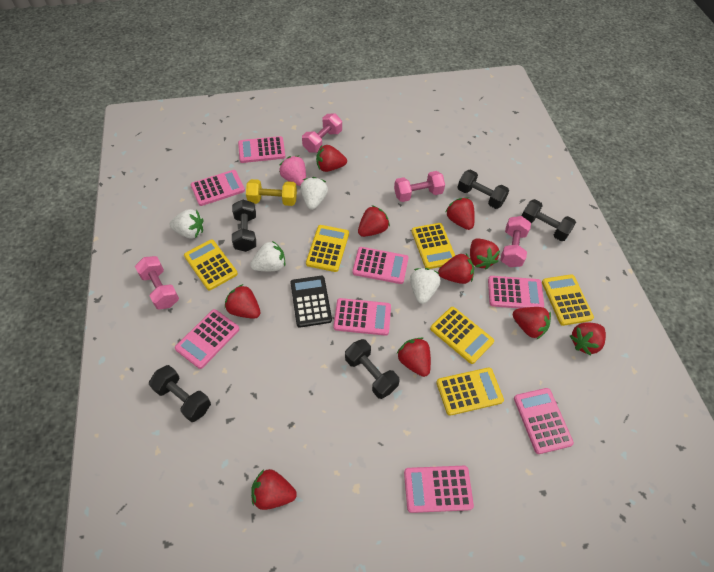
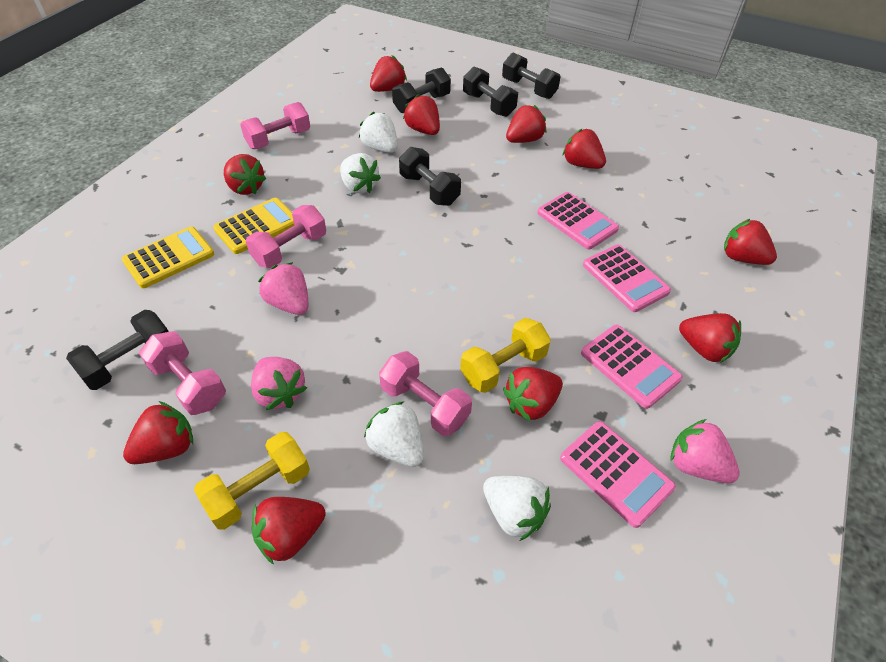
black calculator: [290,276,332,328] = 1 -> none = 0
pink calculator: [175,309,240,369] [191,170,245,206] [238,136,286,163] [334,298,391,336] [352,247,409,284] [404,466,474,513] [488,276,544,308] [514,388,574,454] = 8 -> [537,192,619,249] [560,421,676,528] [581,325,683,409] [583,244,671,312] = 4
pink strawberry: [279,156,306,186] = 1 -> [251,357,307,410] [258,262,308,315] [670,419,740,483] = 3
yellow calculator: [184,239,238,290] [306,225,349,272] [412,223,455,269] [430,307,494,364] [436,367,504,416] [542,274,594,326] = 6 -> [122,227,214,288] [213,198,294,254] = 2
yellow dumbbell: [246,179,297,206] = 1 -> [194,432,310,530] [460,318,551,393] = 2

